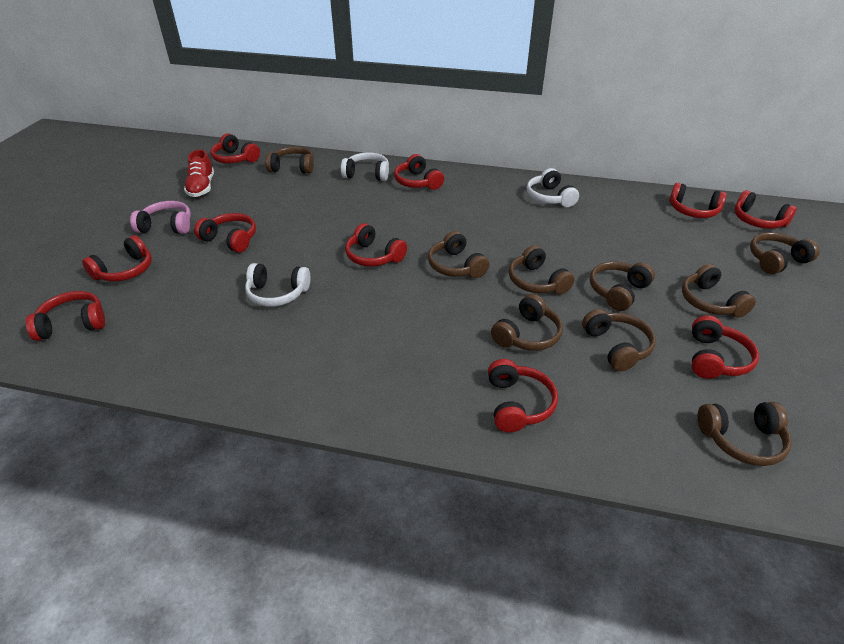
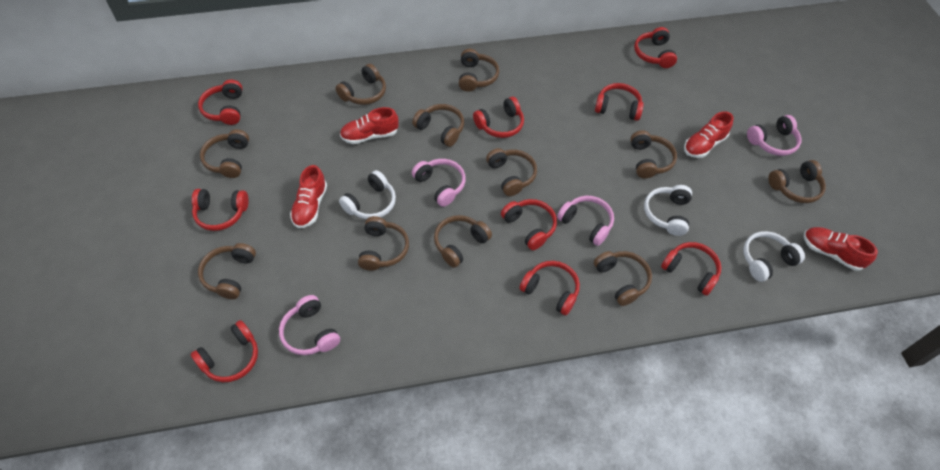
brown headphones: [265,146,314,174] [428,231,489,278] [491,294,563,351] [509,245,575,294] [582,309,656,371] [590,261,655,311] [682,264,756,318] [697,402,792,466] [750,232,820,274] = 9 -> [198,243,256,299] [200,129,249,178] [335,64,386,105] [358,216,409,271] [412,104,464,147] [434,215,492,268] [459,49,499,92] [486,148,537,196] [594,251,652,306] [630,130,677,178] [768,160,826,203] = 11
pink headphones: [130,201,191,234] = 1 -> [279,295,340,355] [412,159,466,207] [557,196,614,246] [747,115,801,156] = 4
red headphones: [26,291,105,341] [82,235,152,281] [194,213,256,253] [211,133,260,163] [345,223,407,266] [394,154,444,190] [488,359,558,432] [669,183,727,218] [692,315,759,379] [735,190,797,229] = 10 -> [191,320,258,382] [192,189,249,231] [198,80,242,125] [473,97,524,138] [501,199,557,250] [519,261,580,315] [595,83,644,121] [634,27,677,68] [661,242,721,296] = 9
red shoe: [184,150,214,197] = 1 -> [290,165,327,228] [340,107,398,144] [684,112,734,158] [804,227,878,271] = 4

